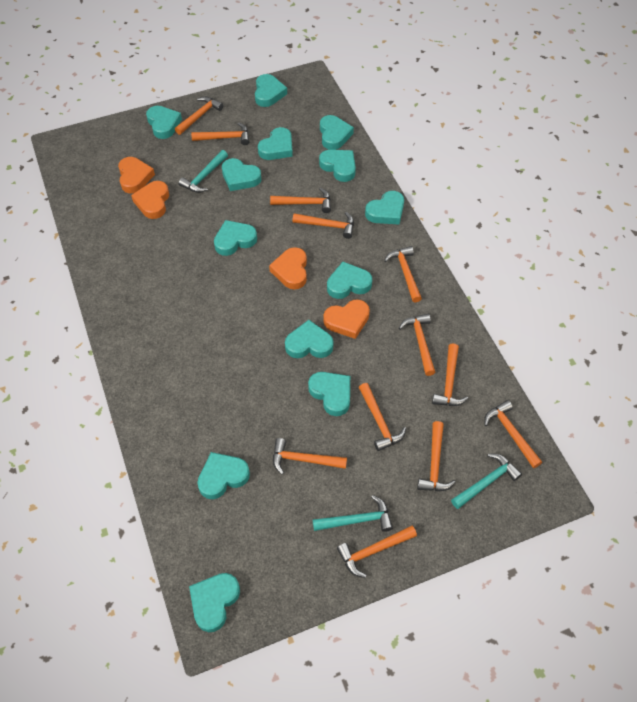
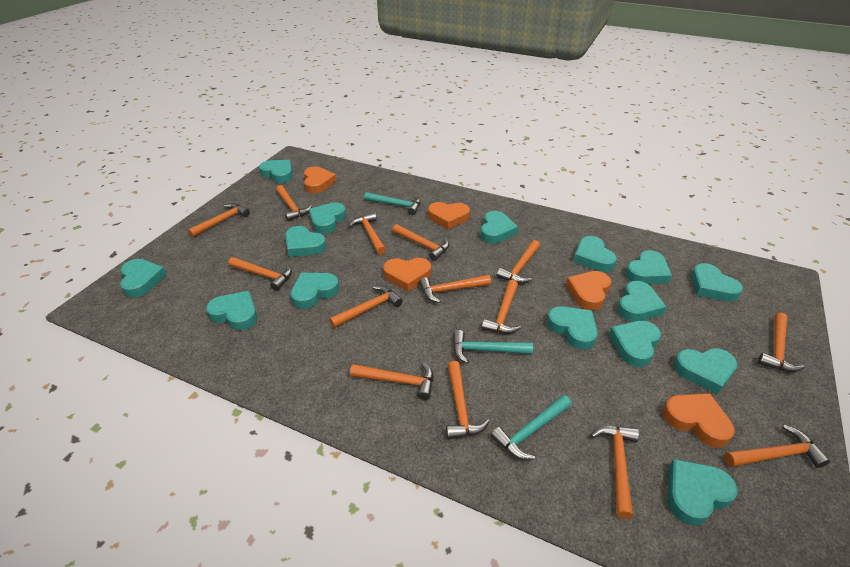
orange hammer: [175,97,224,135] [191,122,249,145] [270,188,331,213] [273,438,347,475] [292,212,354,239] [337,526,417,578] [359,383,406,451] [384,246,422,302] [399,314,436,376] [417,421,456,491] [432,343,468,406] [484,400,542,468] = 12 -> [188,203,250,237] [229,257,292,291] [276,185,312,221] [329,286,403,328] [349,212,386,255] [350,362,433,400] [392,224,449,261] [419,275,491,303] [446,361,490,440] [482,280,521,334] [497,240,540,284] [591,426,639,519] [724,425,830,468] [758,313,806,372] = 14
orange heart: [118,157,155,193] [131,181,169,219] [269,247,307,290] [323,299,370,339] = 4 -> [304,166,336,193] [383,258,431,292] [428,202,470,229] [566,271,611,310] [663,393,735,448] = 5
turquoise heart: [146,106,182,139] [189,573,240,632] [197,452,250,499] [214,220,257,256] [222,158,261,191] [255,74,287,107] [258,127,293,160] [285,320,333,358] [308,372,350,416] [319,150,356,182] [320,115,354,150] [327,262,372,299] [365,191,404,225] = 13 -> [120,259,167,298] [206,291,257,330] [259,160,293,183] [285,226,326,257] [290,273,339,309] [309,202,346,234] [480,211,518,243] [547,306,598,350] [573,236,617,272] [609,321,661,367] [617,281,667,322] [625,250,672,284] [668,459,738,526] [673,348,737,394] [691,263,743,302] = 15

